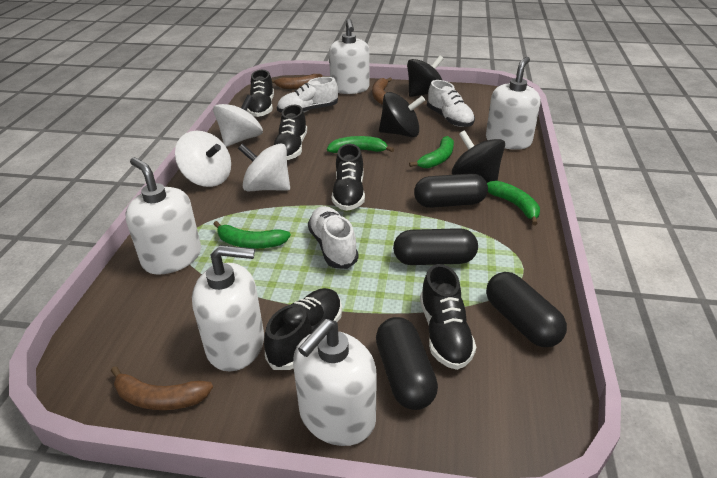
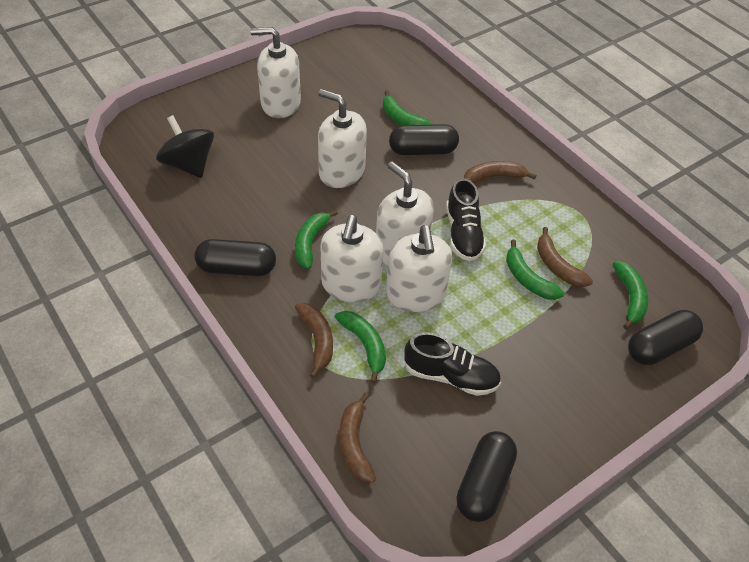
black shoe: [247,70,274,117] [264,288,342,370] [274,105,307,160] [332,144,365,211] [420,264,476,370] = 5 -> [404,332,501,396] [446,178,486,261] = 2
black spinning top: [379,92,425,137] [407,55,444,97] [452,130,505,183] = 3 -> [156,115,214,178] = 1
brown banana: [111,366,213,410] [272,74,323,89] [372,78,392,105] = 3 -> [295,303,333,378] [339,393,376,483] [464,161,536,183] [537,227,593,287] = 4
green banana: [213,221,291,249] [327,136,394,153] [409,136,454,169] [487,181,540,225] = 4 -> [295,210,338,269] [335,311,386,383] [383,91,433,126] [506,239,565,300] [613,261,648,329] = 5
white shoe: [277,77,338,113] [308,206,359,269] [427,80,475,127] = 3 -> none = 0
white spinning top: [175,131,231,187] [213,95,263,147] [238,143,290,191] = 3 -> none = 0

